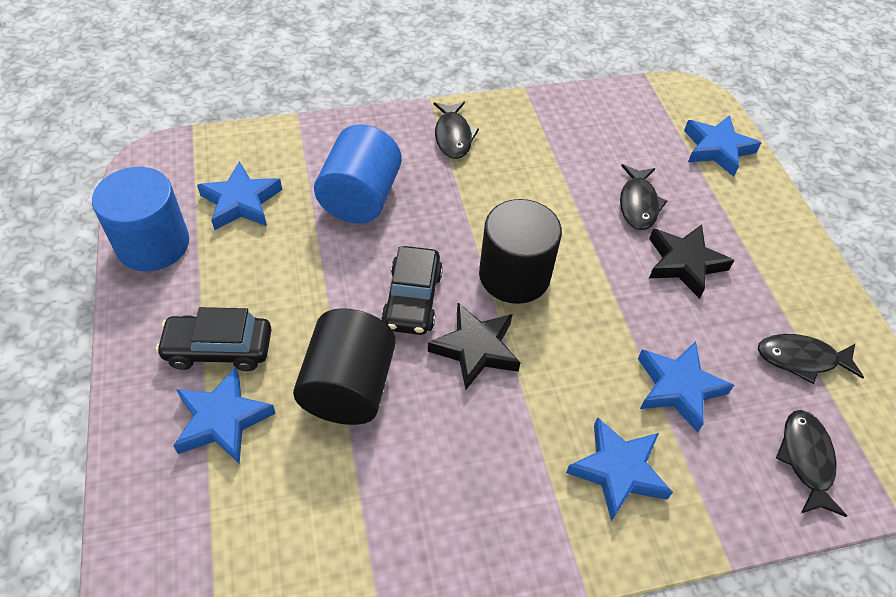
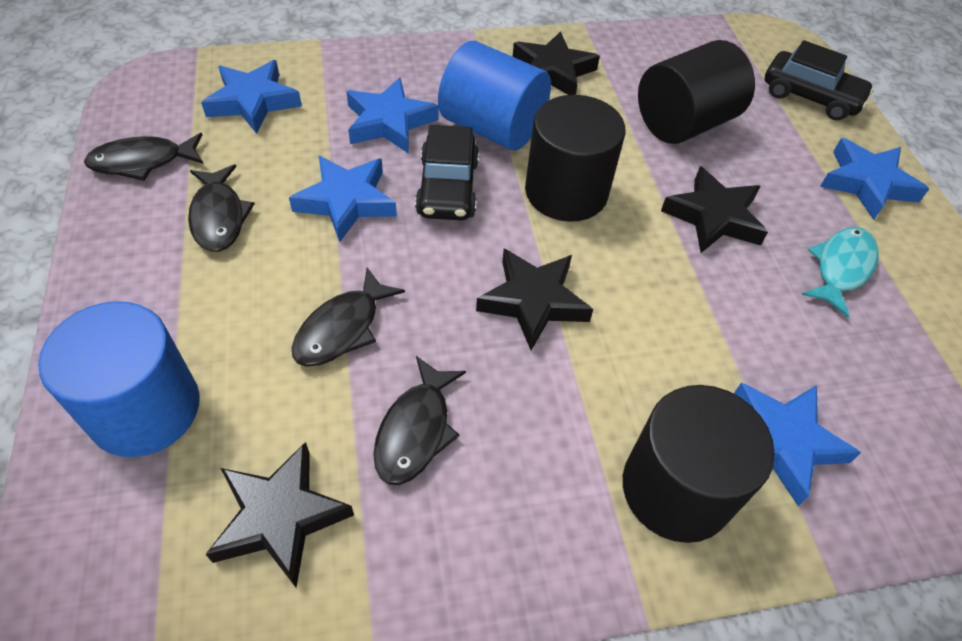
black cylinder: [293,308,396,425] [479,199,562,304] = 2 -> [525,95,625,222] [623,385,775,543] [638,40,755,144] = 3
black star: [428,303,521,390] [649,224,734,299] = 2 -> [206,442,354,588] [476,249,593,350] [513,31,600,95] [661,166,768,253] = 4
turquoise fish: none = 0 -> [801,227,879,318] = 1

